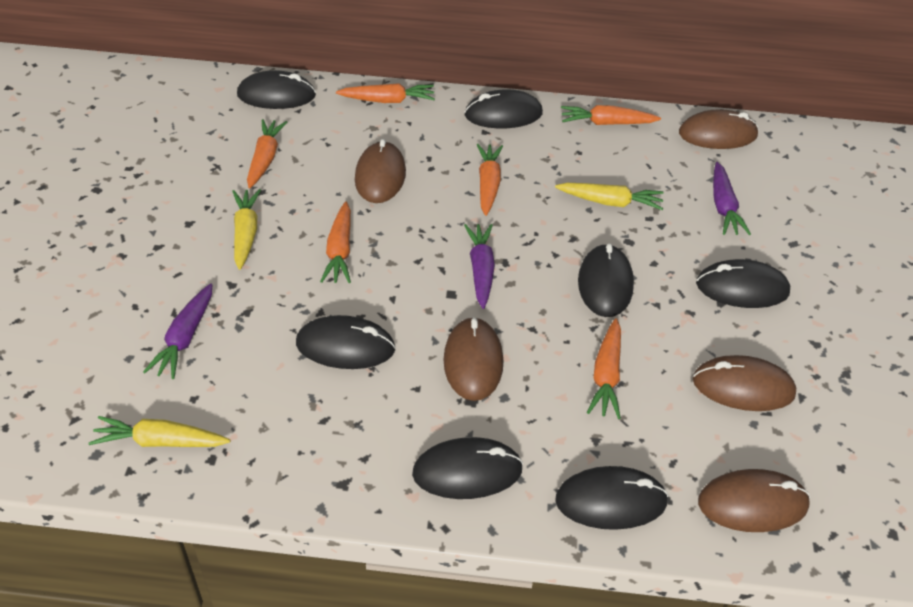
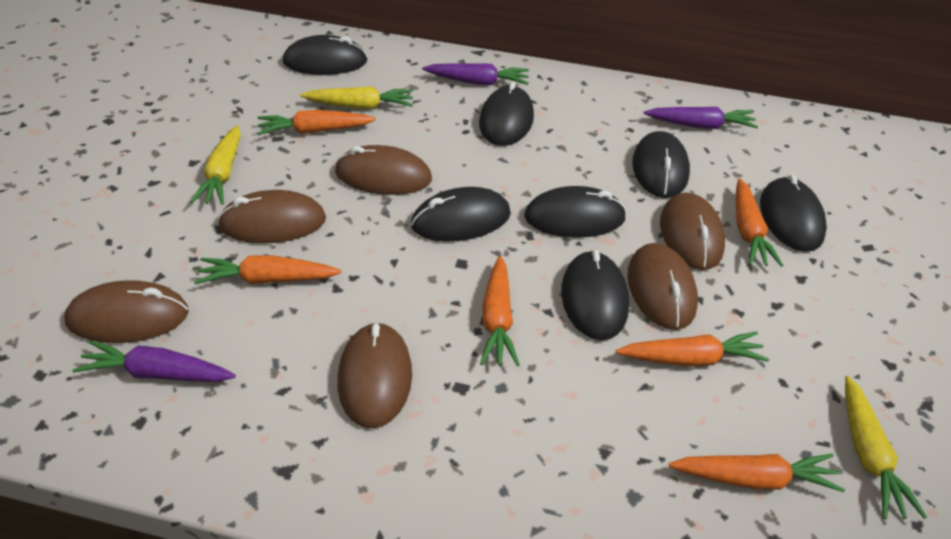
brown mouse: [355,139,406,203] [443,317,503,401] [679,109,759,149] [693,355,796,411] [698,469,810,532] = 5 -> [65,280,189,343] [217,190,326,243] [335,145,432,195] [338,322,412,429] [628,243,698,330] [660,192,725,270] = 6

